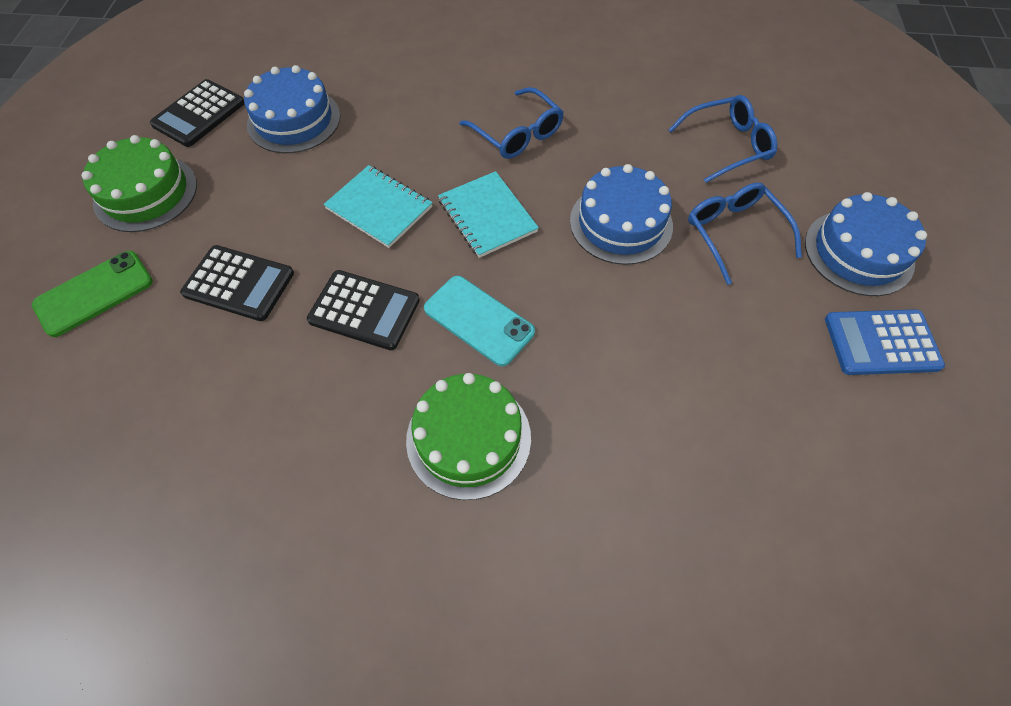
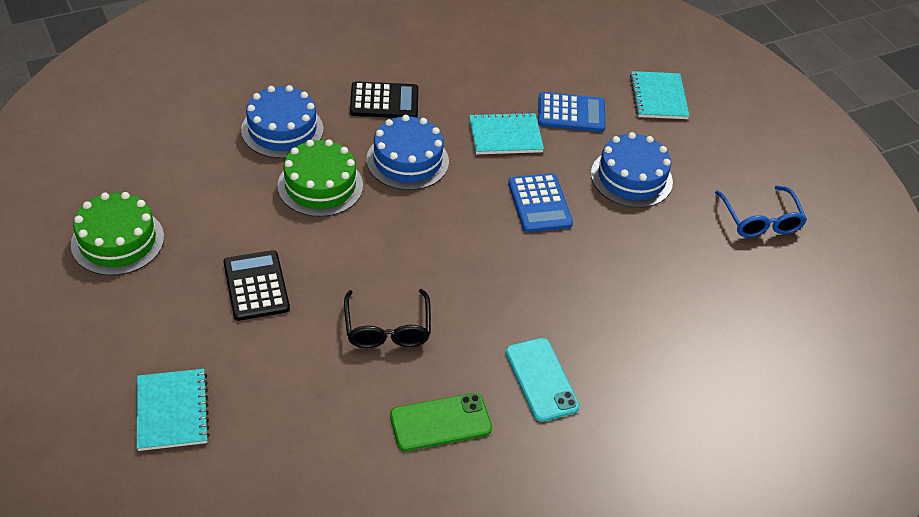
black calculator: [150,79,244,147] [180,245,294,321] [307,270,420,350] = 3 -> [223,250,290,321] [350,81,418,118] = 2
black glasses: none = 0 -> [344,289,431,348] = 1
blue calculator: [825,309,945,375] = 1 -> [508,173,573,232] [538,92,606,132] = 2
blue glasses: [459,87,564,159] [669,95,777,183] [688,183,802,285] = 3 -> [715,185,807,237] = 1
turquoise notebook: [323,165,433,248] [438,171,539,258] = 2 -> [137,369,210,451] [469,112,544,154] [630,71,689,119] = 3

